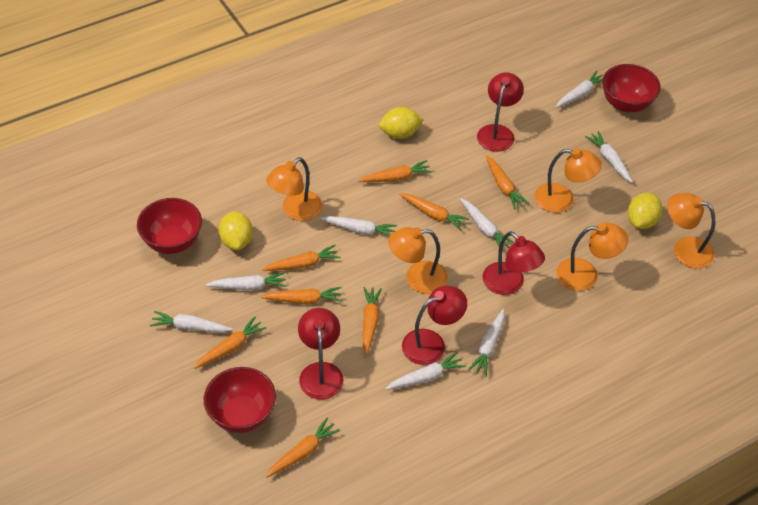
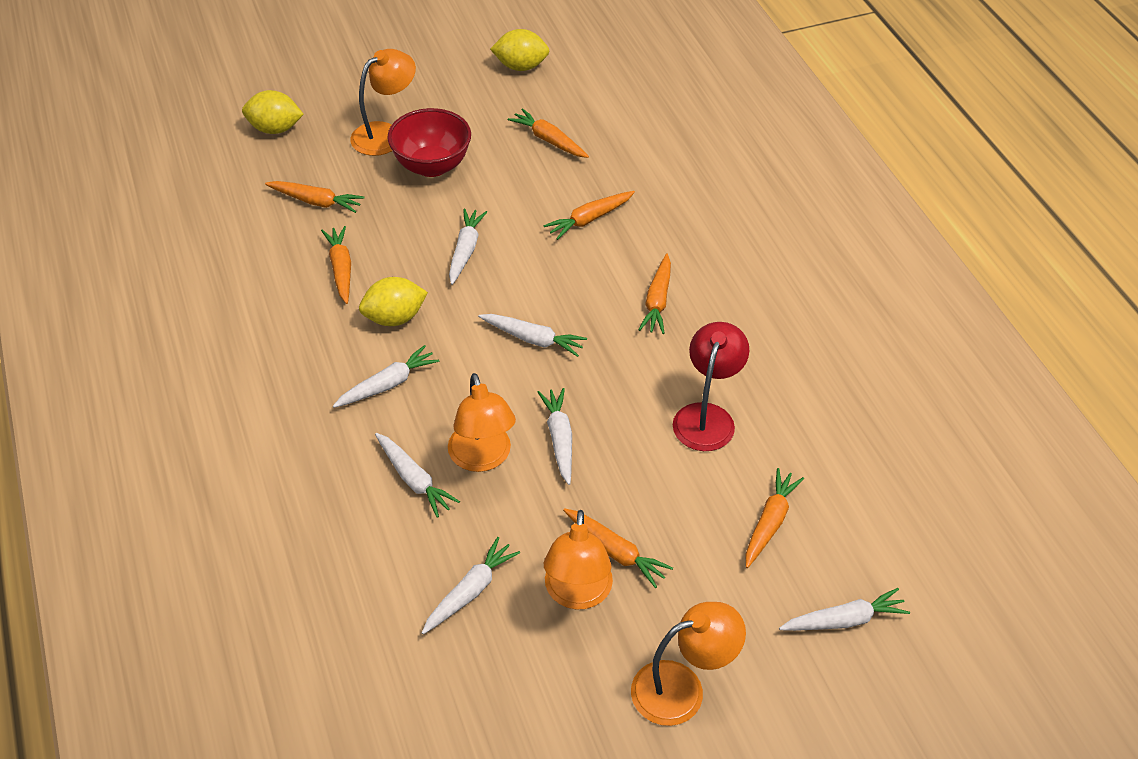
orange carrot: [194,317,267,369] [261,287,342,304] [262,244,341,271] [266,418,340,478] [358,160,432,182] [363,287,382,355] [399,193,469,231] [486,155,529,210] = 8 -> [265,181,364,213] [321,226,351,304] [508,108,589,158] [544,191,635,240] [563,508,673,588] [638,253,671,334] [746,468,804,568] = 7
orange lamp: [266,157,322,221] [388,227,448,294] [534,148,602,213] [556,223,628,291] [667,193,715,269] = 5 -> [350,49,416,156] [448,373,516,472] [544,510,613,610] [631,602,746,726] = 4
red bowl: [137,198,202,254] [204,367,276,433] [602,64,661,112] = 3 -> [387,108,471,177] = 1
red lamp: [298,308,344,400] [402,286,467,365] [477,72,524,152] [483,231,545,295] = 4 -> [673,322,749,451] = 1
white carrot: [150,311,233,332] [206,272,287,291] [320,216,397,236] [385,352,466,390] [460,198,515,251] [468,309,505,377] [556,71,603,108] [585,131,633,183] = 8 -> [333,345,439,408] [375,433,460,518] [422,537,520,634] [449,208,487,285] [478,314,587,357] [538,388,572,485] [779,588,910,631] = 7

